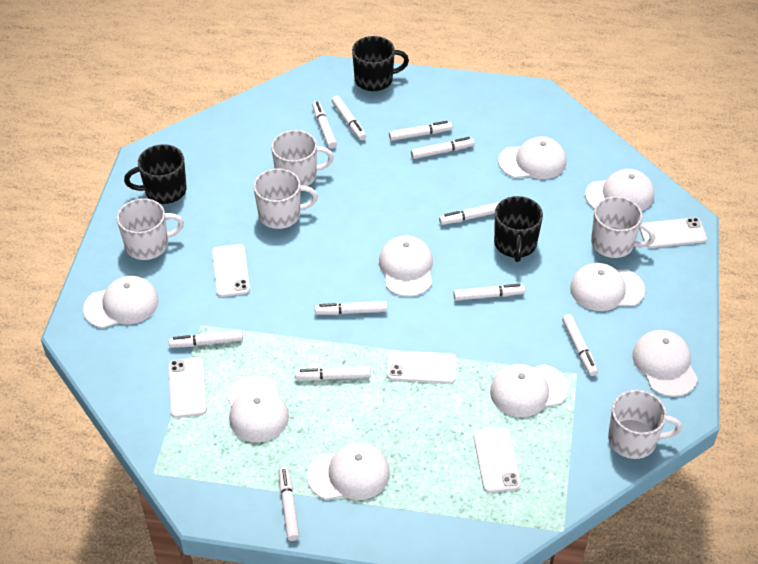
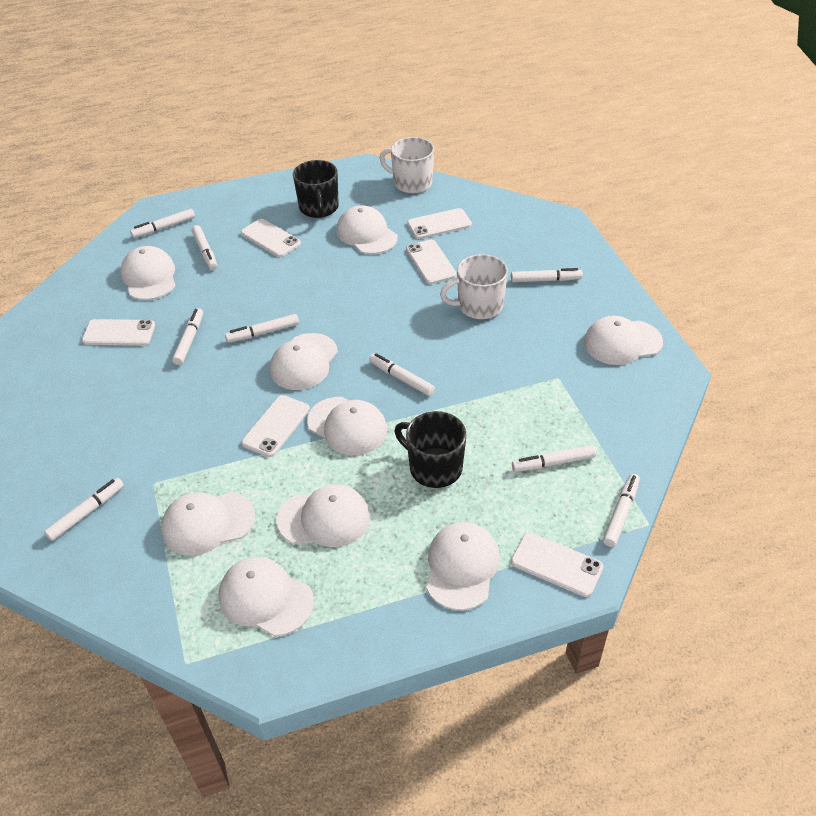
black mug: [124,144,187,204] [352,36,409,91] [494,196,543,262] = 3 -> [293,160,339,218] [395,411,466,488] = 2
white marker: [168,330,243,348] [279,467,299,541] [295,366,371,380] [312,101,337,149] [315,301,387,315] [332,96,366,140] [389,121,452,141] [411,137,474,159] [439,202,500,225] [453,284,525,301] [562,314,598,376] = 11 -> [44,478,124,541] [130,209,195,238] [172,308,203,365] [192,225,217,270] [225,314,299,343] [369,353,435,396] [511,268,583,282] [512,445,596,472] [603,474,640,547] = 9
white mug: [117,198,184,260] [253,168,318,229] [271,130,334,186] [591,196,655,258] [608,390,682,459] = 5 -> [379,137,434,194] [440,254,508,319] = 2
white phone: [168,357,207,418] [212,244,250,297] [387,350,456,383] [473,427,520,493] [639,217,707,248] = 5 -> [82,319,155,346] [241,219,301,257] [241,395,310,457] [406,240,457,284] [407,208,472,239] [511,532,603,597] = 6

